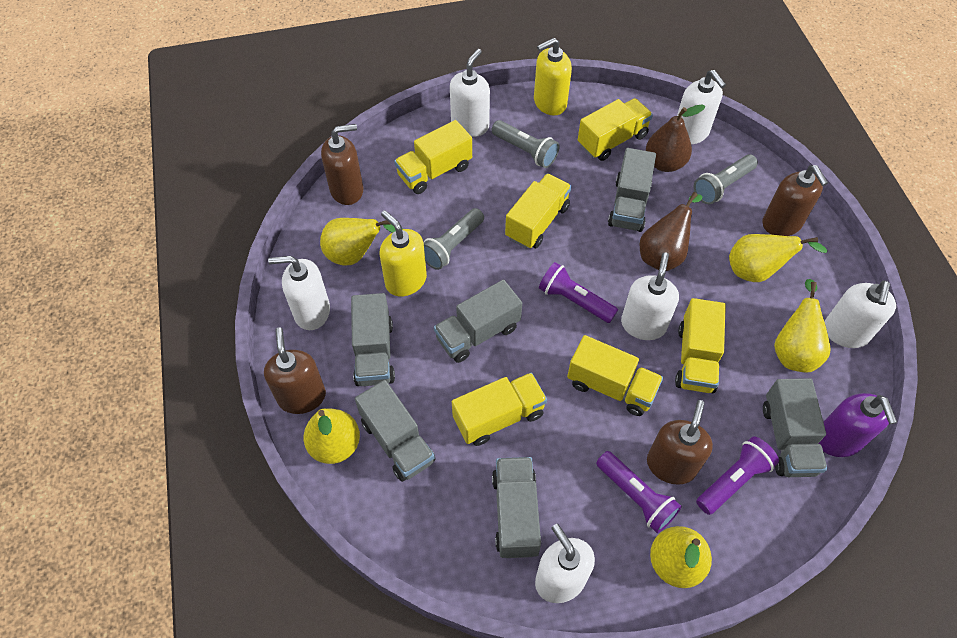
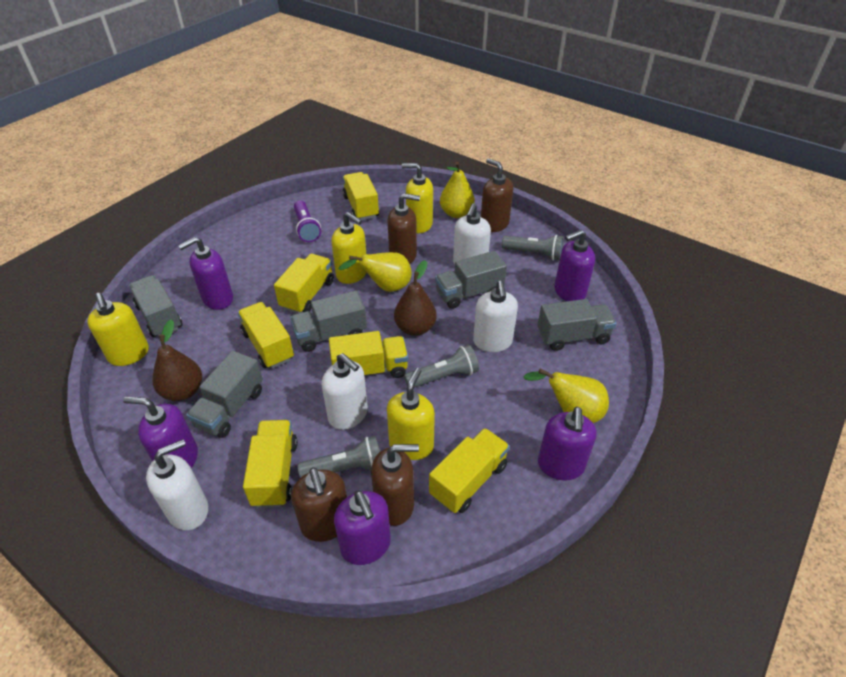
grey truck: [351,293,395,386] [355,380,436,482] [434,280,522,363] [492,457,541,558] [608,148,656,232] [763,378,827,477] = 6 -> [129,275,183,337] [186,351,263,438] [290,291,367,352] [435,251,507,309] [538,299,617,351] = 5
purple flashlight: [539,262,618,323] [596,451,682,533] [696,436,779,515] = 3 -> [294,200,321,242] = 1
purple soap dispenser: [818,393,897,457] = 1 -> [123,396,198,468] [178,237,233,310] [334,490,391,565] [538,407,597,480] [554,230,595,301] = 5
white soap dispenser: [268,256,330,330] [450,49,490,137] [535,524,595,603] [621,252,679,340] [677,70,726,144] [824,280,896,348] = 6 -> [146,439,208,530] [322,353,368,430] [453,203,491,264] [473,281,518,352] = 4
yellow pear: [304,409,360,464] [320,218,403,265] [650,526,712,588] [729,234,827,282] [774,279,831,372] = 5 -> [339,252,411,292] [440,162,475,218] [523,369,609,423] = 3
yellow soap dispenser: [380,210,427,297] [534,38,572,116] = 2 -> [87,293,149,366] [331,212,367,284] [387,368,435,460] [402,163,433,233] = 4

